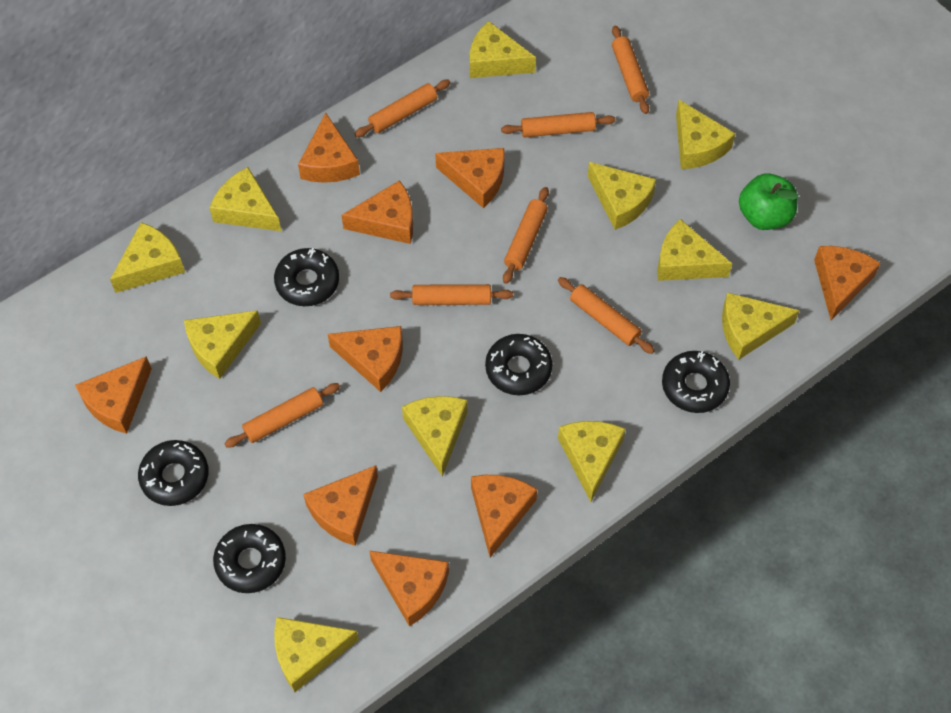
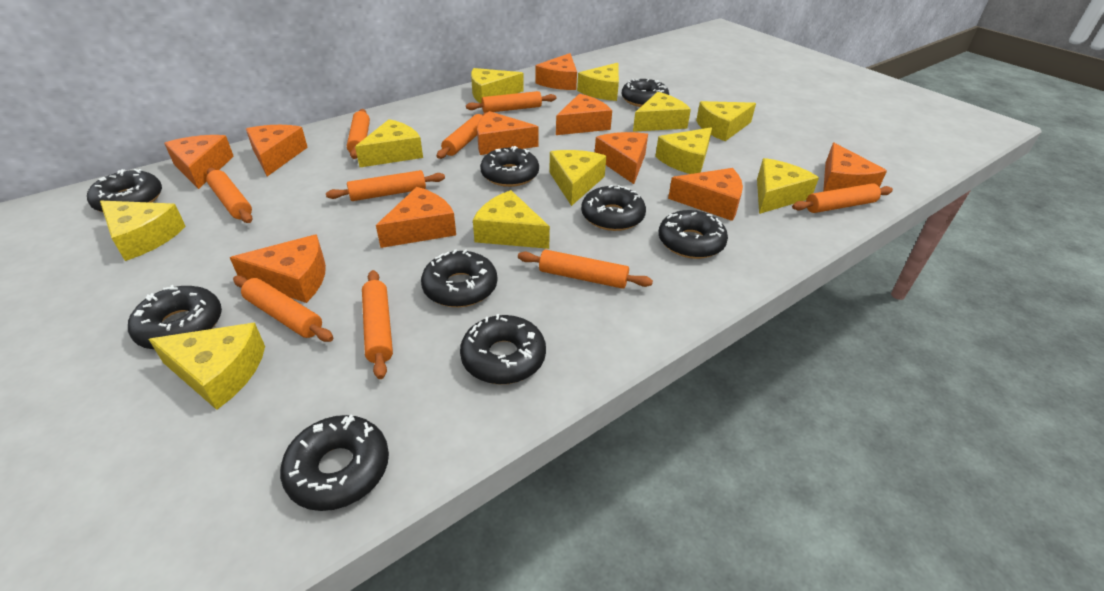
black donut: [138,440,209,506] [213,524,286,593] [274,248,339,306] [485,334,552,395] [662,351,730,413] = 5 -> [87,169,162,212] [128,285,222,350] [280,414,389,511] [421,249,497,307] [460,314,546,384] [480,146,539,187] [581,185,646,231] [622,79,669,107] [659,210,728,259] = 9
green apple: [739,173,798,230] = 1 -> none = 0
orange cheese: [75,356,152,434] [298,113,360,183] [303,465,378,546] [328,326,403,392] [341,180,413,244] [369,551,449,627] [435,148,504,208] [471,475,537,558] [814,246,881,320] = 9 -> [164,135,234,189] [230,234,326,303] [246,125,308,176] [376,187,456,248] [477,111,539,155] [535,53,577,90] [556,94,612,135] [595,132,648,184] [668,168,743,221] [823,143,887,192] = 10
orange rolling pin: [224,383,340,448] [355,80,450,137] [390,284,513,305] [501,112,616,138] [503,187,549,284] [558,277,655,354] [612,26,649,114] = 7 -> [206,168,253,223] [233,275,333,342] [326,170,445,201] [347,109,370,159] [362,270,393,379] [437,112,488,159] [466,91,556,113] [518,250,653,289] [792,183,893,213] = 9

